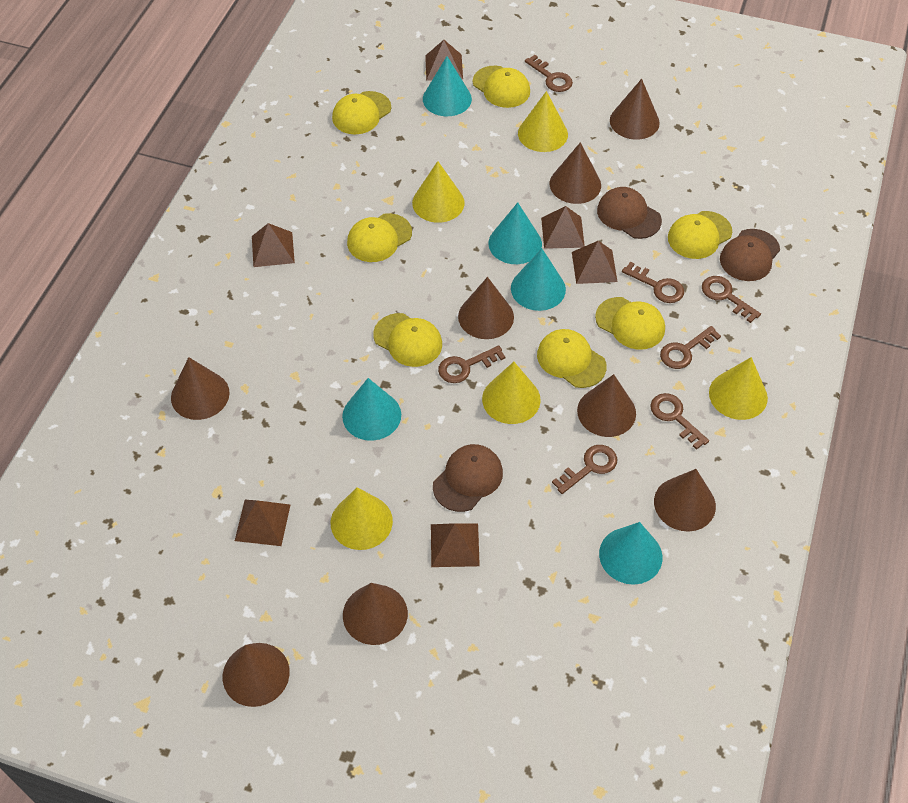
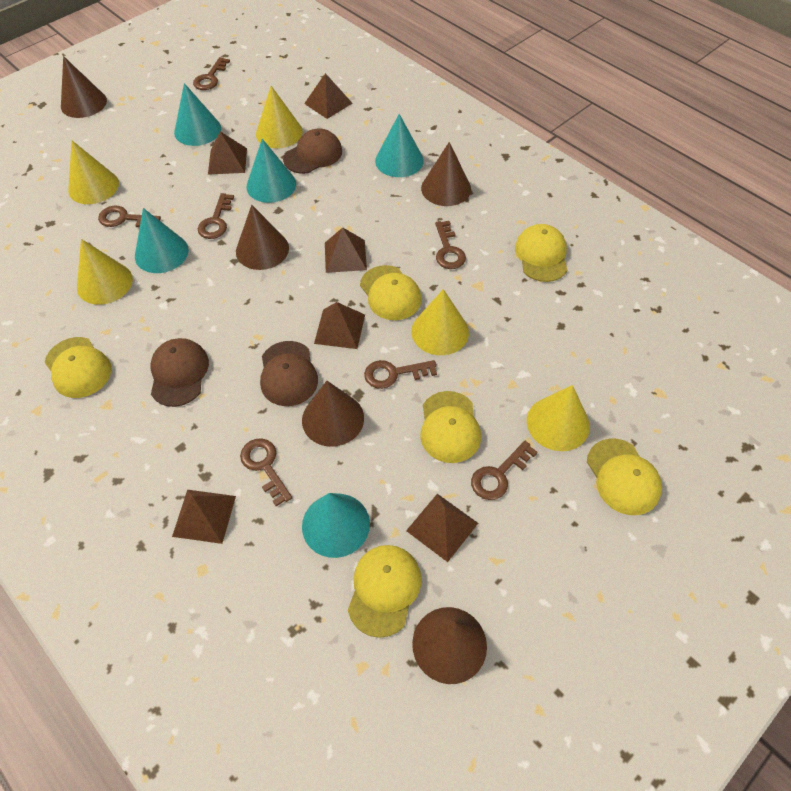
brown cone: [171,357,230,420] [223,643,290,707] [343,583,408,645] [458,277,514,339] [550,142,601,204] [577,374,636,437] [610,79,660,140] [654,469,716,532] = 8 -> [61,56,107,118] [236,205,289,270] [302,381,364,447] [412,607,487,684] [421,142,471,206] = 5
yellow cap: [332,91,391,135] [347,213,412,262] [373,313,442,367] [473,65,530,108] [537,329,607,388] [595,297,665,350] [668,211,732,259] = 7 -> [45,337,111,398] [348,545,422,638] [360,265,422,320] [420,391,481,463] [515,224,567,282] [587,438,662,515] = 6

